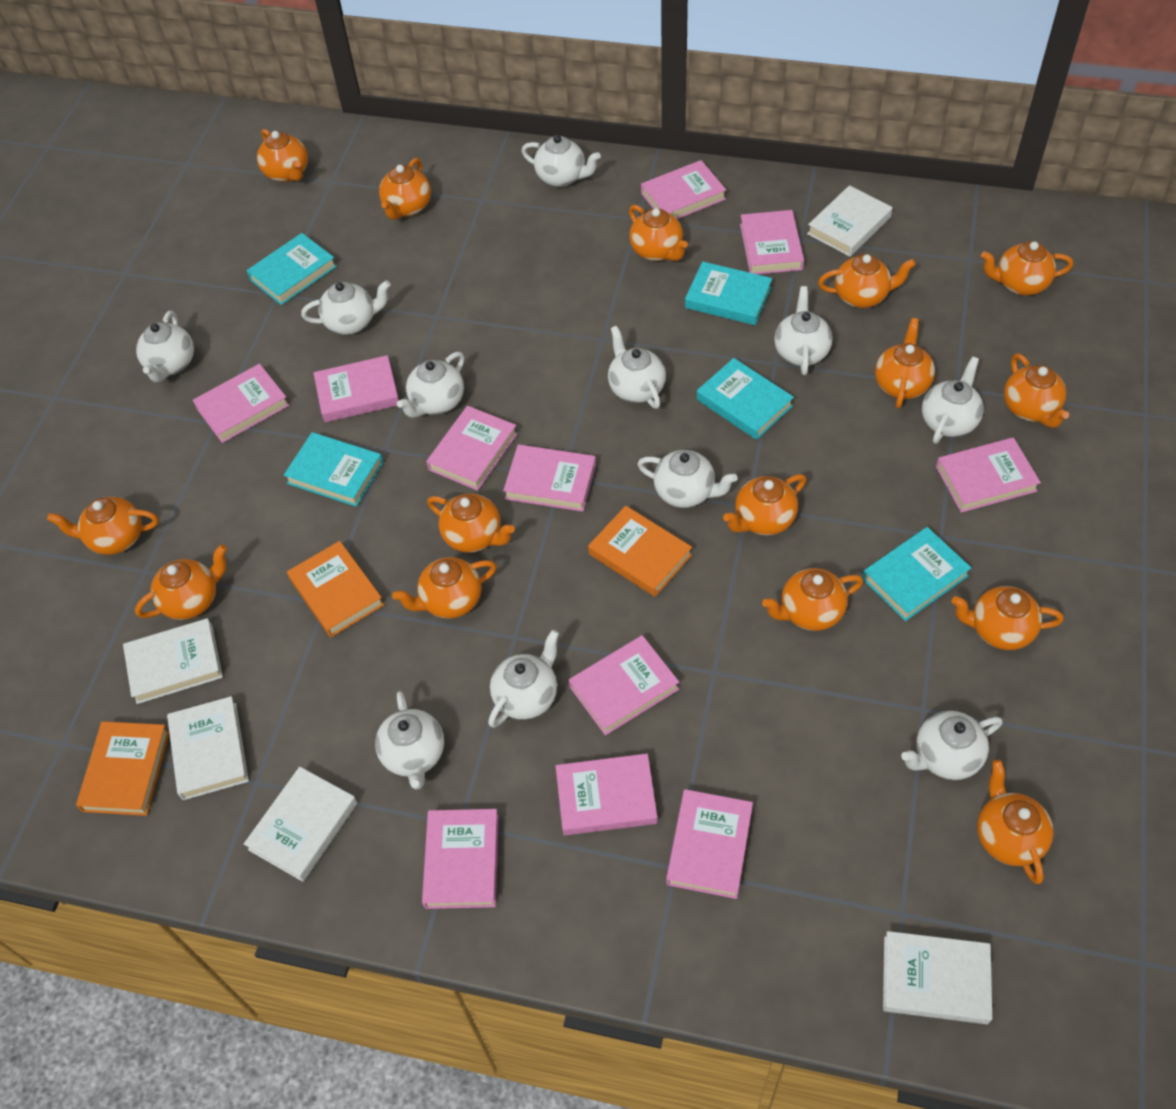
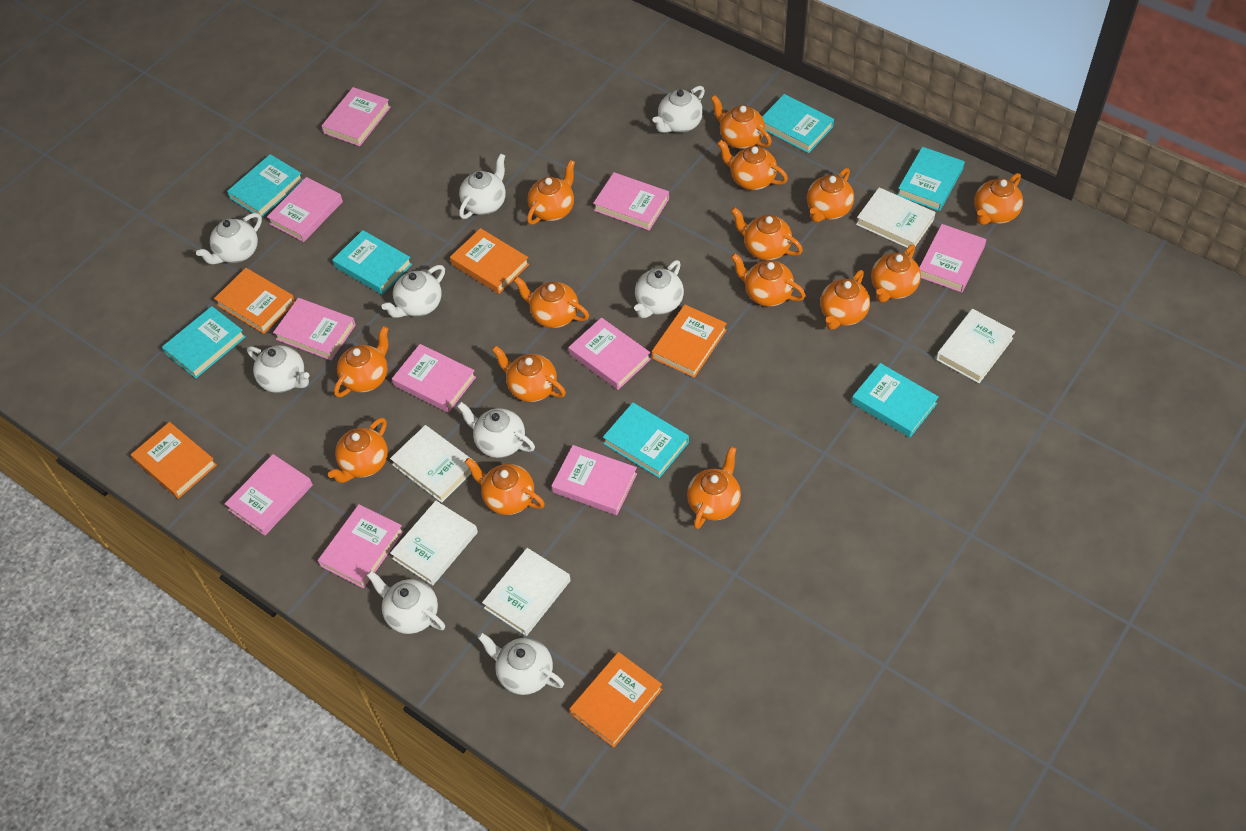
orange book: [76,721,169,816] [287,541,384,637] [588,506,692,597] = 3 -> [131,422,217,499] [214,268,295,334] [450,228,529,294] [569,652,662,747] [652,305,727,378] = 5
pink book: [193,364,289,443] [313,355,399,422] [422,809,499,909] [426,406,518,491] [503,445,596,512] [556,754,657,835] [569,635,679,735] [641,160,726,219] [666,789,753,899] [740,210,804,274] [936,437,1041,513] = 11 -> [225,454,313,536] [267,177,343,242] [273,298,356,360] [318,504,404,589] [322,87,391,146] [392,344,476,413] [551,445,637,515] [569,317,651,390] [593,172,669,230] [919,224,986,292] = 10
turquoise book: [246,233,337,305] [284,432,383,507] [685,261,772,325] [697,358,794,440] [862,527,971,621] = 5 -> [162,306,246,378] [227,154,303,217] [332,230,412,295] [603,403,689,478] [762,94,834,153] [852,363,939,437] [898,147,965,211] = 7
white teapot: [136,311,194,382] [301,280,391,335] [375,691,444,790] [397,352,464,418] [488,630,559,728] [522,135,601,187] [608,326,666,409] [637,450,737,508] [774,286,832,375] [901,711,1002,780] [922,356,983,444] = 11 -> [196,213,262,264] [247,345,309,393] [367,571,445,634] [382,265,445,318] [457,402,535,458] [459,153,506,219] [478,633,564,695] [634,260,684,318] [653,86,705,133] = 9

